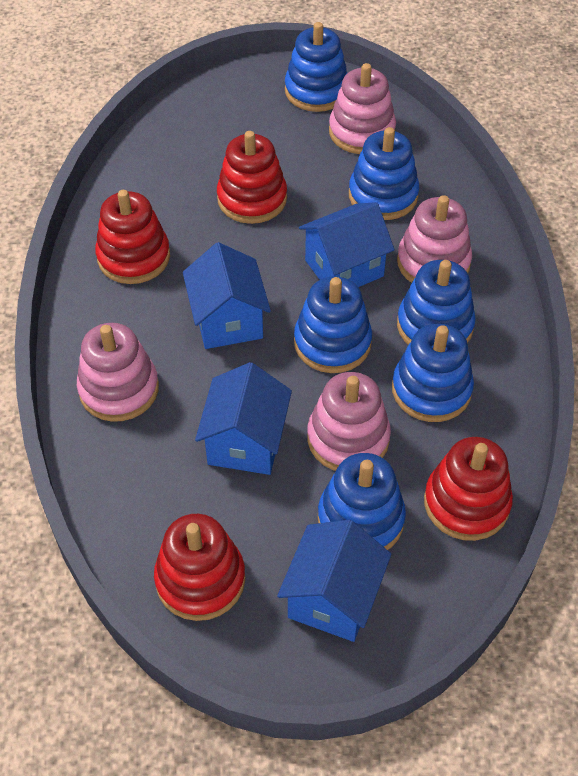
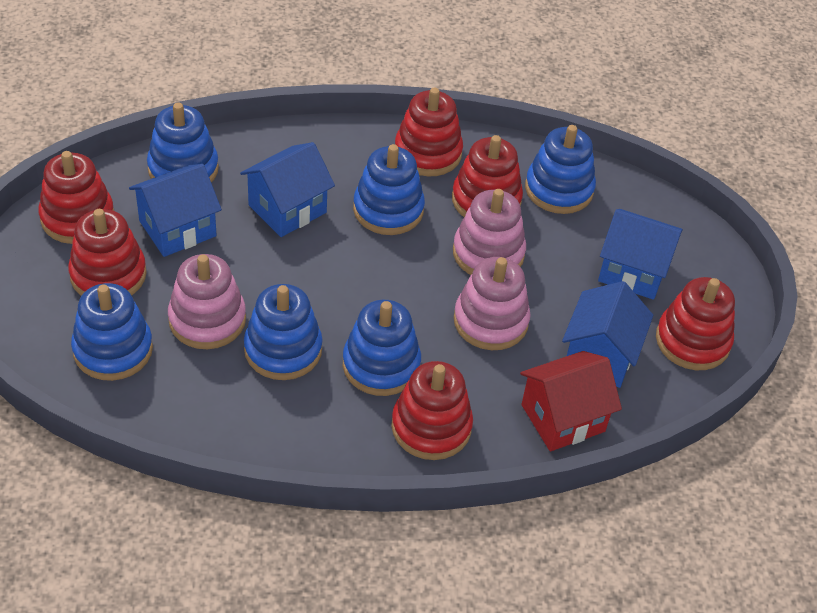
pink stacking toy: [77,323,159,422] [307,372,391,471] [329,63,396,154] [397,195,472,283] = 4 -> [168,254,246,349] [453,189,526,275] [454,257,531,350] = 3
red house: none = 0 -> [520,351,622,451] = 1
red stacking toy: [95,190,170,284] [154,514,245,621] [217,131,287,224] [424,437,513,541] = 4 -> [38,151,114,244] [68,209,147,296] [391,361,473,460] [395,88,463,176] [452,135,523,217] [656,277,735,370] = 6

